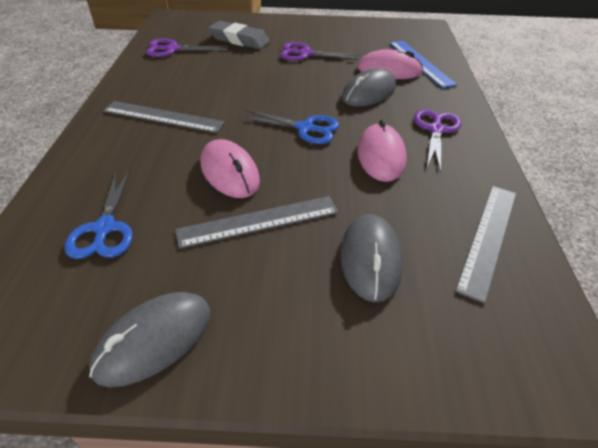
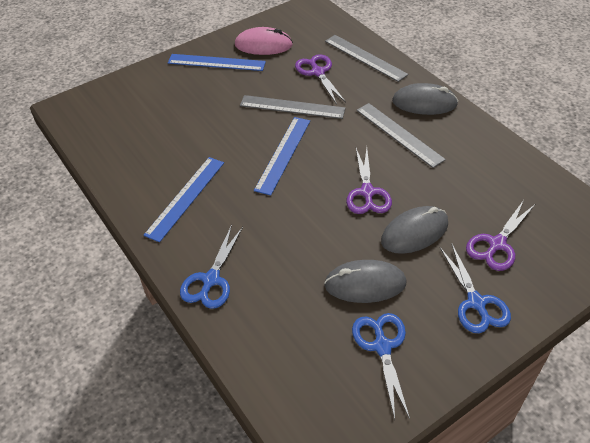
blue ruler: [390,41,457,88] = 1 -> [143,157,224,242] [168,54,266,71] [254,117,310,196] = 3
blue scissors: [64,169,133,259] [239,109,339,144] = 2 -> [180,225,243,309] [352,313,410,419] [440,243,511,333] = 3
grey eraser: [208,21,270,49] = 1 -> none = 0
pink mouse: [200,139,260,198] [357,49,423,79] [357,120,407,182] = 3 -> [235,27,293,55] = 1

